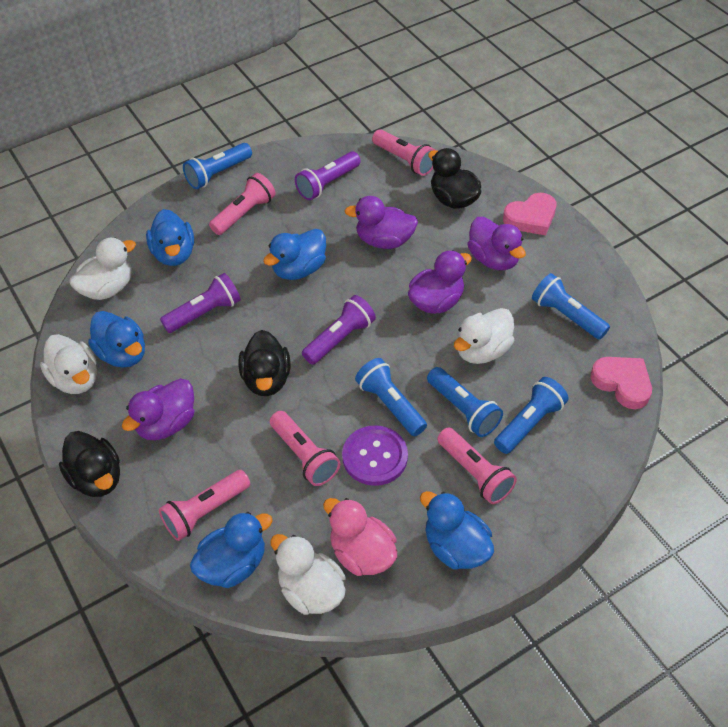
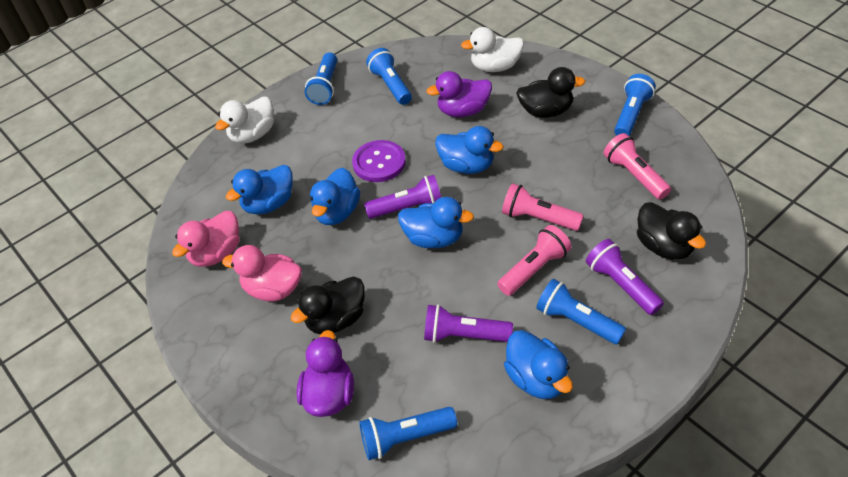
pink duck: [323,498,397,576] = 1 -> [172,211,239,267] [222,245,302,302] = 2
pink flashlight: [159,470,250,541] [209,173,276,235] [270,411,340,486] [372,129,435,176] [437,427,517,504] = 5 -> [497,225,572,296] [502,183,584,231] [604,133,671,200] = 3
pink heart: [503,193,556,235] [590,357,652,409] = 2 -> none = 0
purple duck: [122,378,195,440] [344,196,418,249] [408,250,472,314] [468,217,526,270] = 4 -> [296,330,354,417] [427,71,492,117] = 2
white duck: [40,334,97,394] [69,237,136,300] [270,534,346,615] [454,308,514,364] = 4 -> [215,97,274,143] [461,27,524,72] = 2

